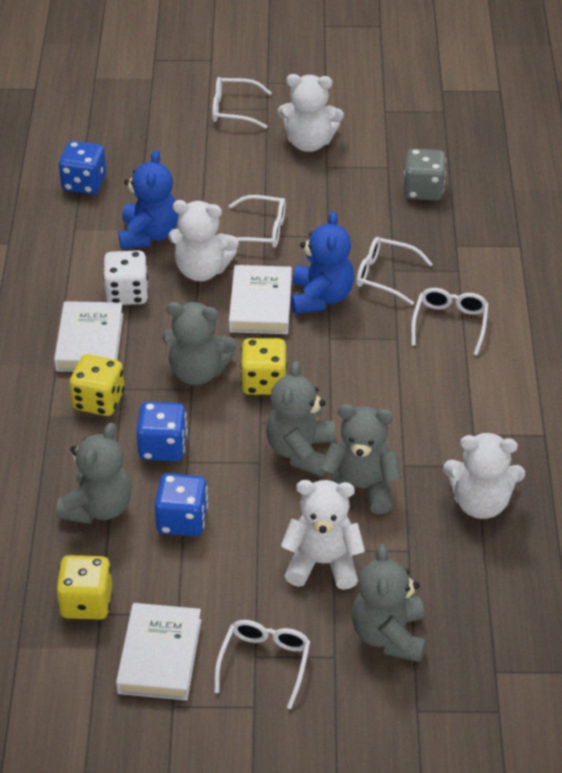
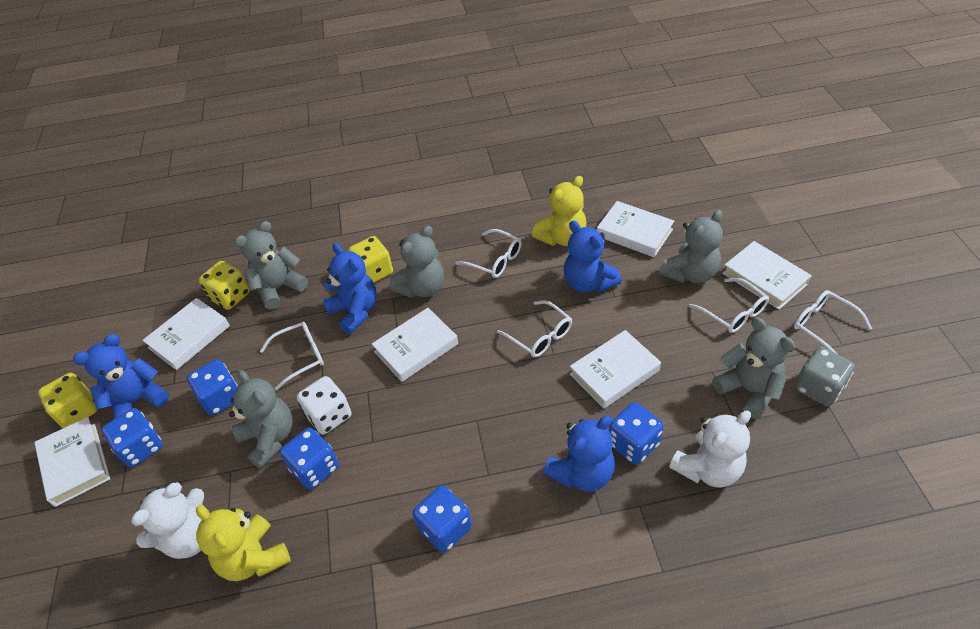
blue dice: [59,141,106,194] [136,402,187,461] [154,473,208,537] = 3 -> [102,408,163,467] [187,359,238,416] [280,428,339,490] [412,486,472,553] [609,402,664,465] = 5
blue teddy bear: [118,150,178,249] [291,211,354,314] = 2 -> [73,334,169,419] [323,243,377,334] [543,415,615,492] [564,221,622,293] = 4
white book: [54,301,123,372] [116,603,201,700] [229,265,292,334] = 3 -> [34,417,110,507] [142,298,230,370] [372,308,458,382] [570,330,661,408] [597,201,674,257] [722,241,812,310] = 6
white teddy bear: [168,200,238,281] [278,74,344,152] [281,480,365,590] [443,432,525,519] = 4 -> [131,482,204,559] [669,411,751,487] = 2
yellow teddy bear: none = 0 -> [196,505,291,581] [532,176,586,246] = 2

